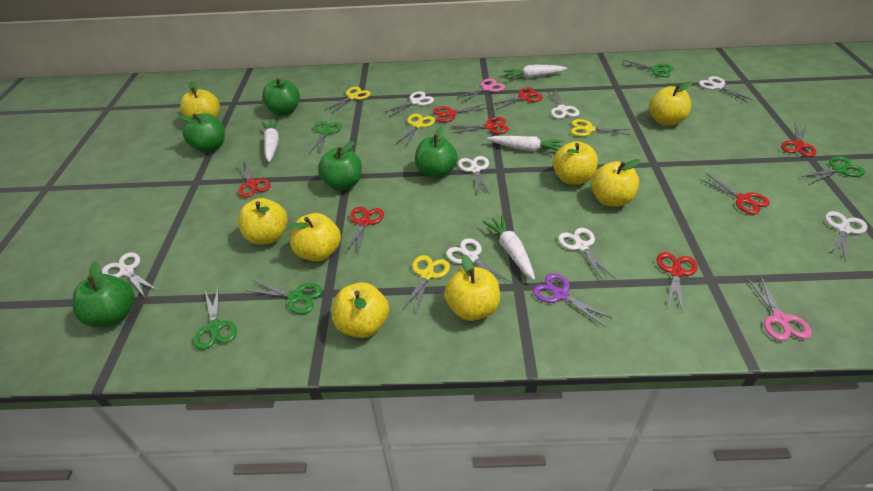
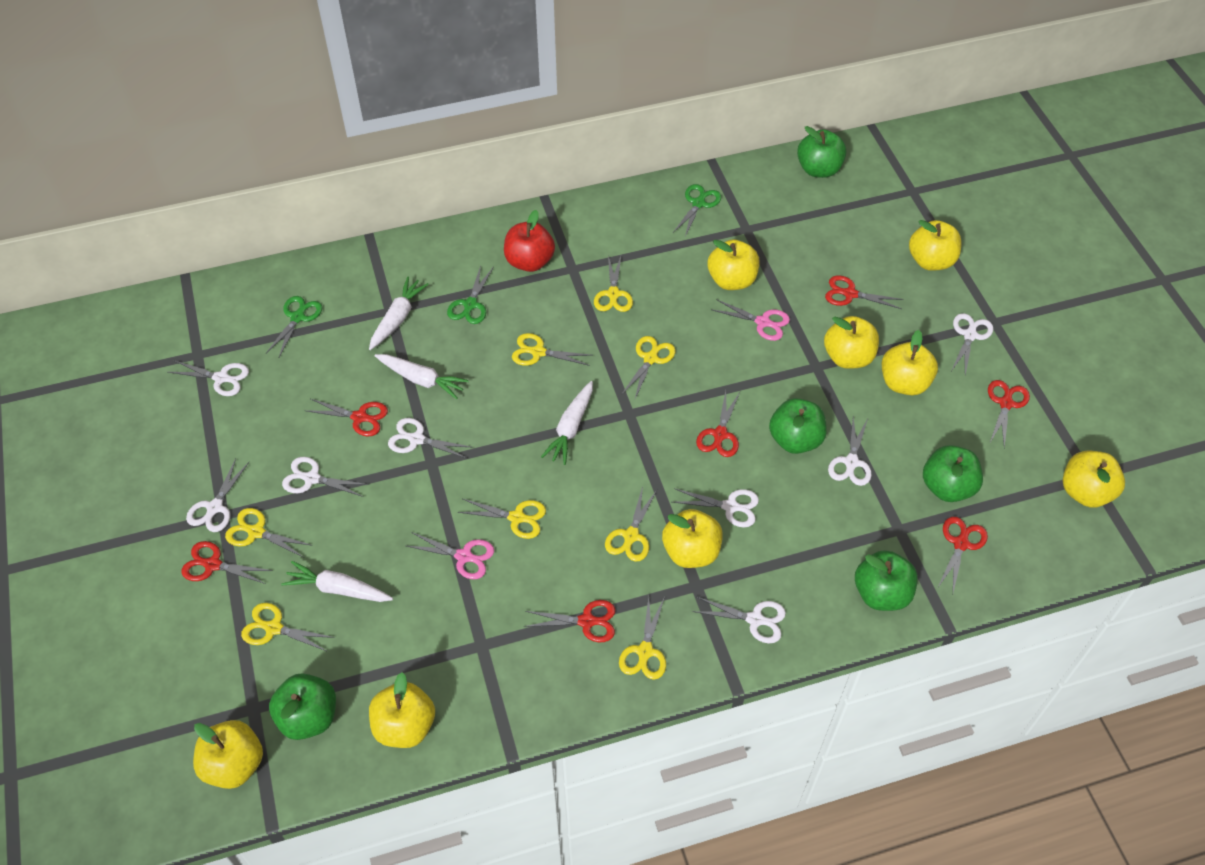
green scissors: [194,285,237,350] [246,280,322,314] [309,121,342,155] [620,60,674,77] [801,156,865,184] = 5 -> [266,296,322,357] [447,265,493,324] [674,184,721,237] = 3
purple scissors: [533,273,613,327] = 1 -> none = 0
red apple: none = 0 -> [504,210,555,272] = 1
red scissors: [236,160,271,198] [345,207,384,256] [433,104,488,122] [451,117,509,134] [491,87,543,110] [657,252,698,313] [699,173,770,214] [781,123,817,157] = 8 -> [181,541,273,584] [307,399,388,437] [524,600,615,642] [696,391,740,457] [825,275,904,309] [938,517,988,592] [988,380,1030,448] = 7
yellow scissors: [324,87,371,114] [396,114,435,146] [402,255,450,315] [571,119,631,137] = 4 -> [225,508,313,557] [241,603,335,652] [458,499,546,539] [512,333,591,366] [594,256,633,312] [605,486,657,562] [619,597,666,680] [621,336,675,399] = 8

